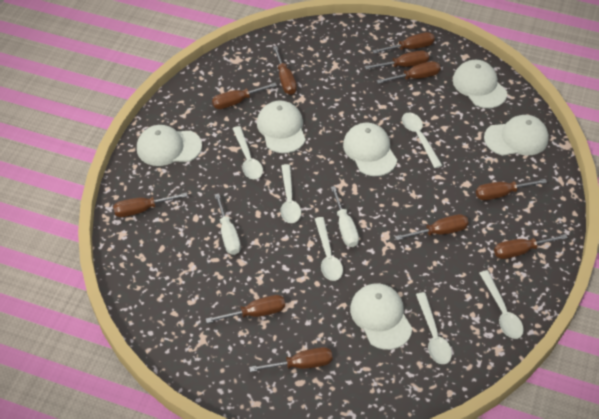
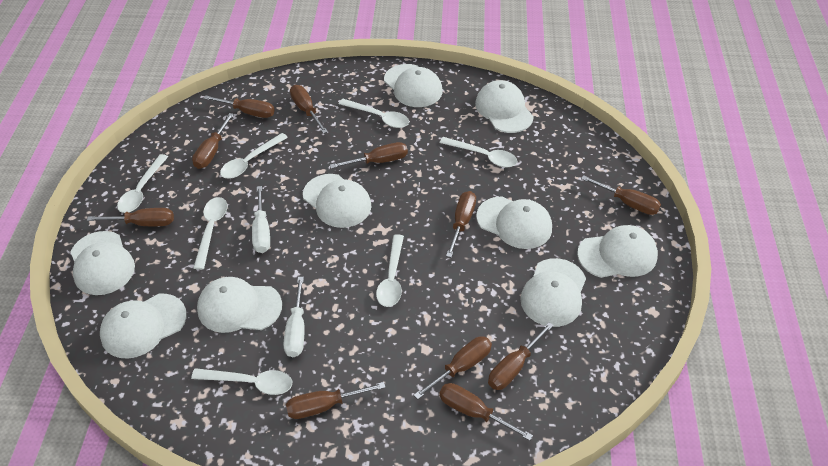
white cap: [137,125,202,166] [257,100,306,153] [343,123,397,176] [350,284,412,350] [453,60,507,108] [484,115,549,156] = 6 -> [71,231,135,295] [100,294,187,358] [197,277,282,333] [303,174,371,228] [384,64,443,107] [475,80,534,133] [476,196,552,249] [520,258,586,327] [577,225,658,278] = 9
white spoon: [232,126,263,179] [280,164,301,223] [315,217,343,281] [402,112,442,168] [416,292,452,364] [479,270,524,339] = 6 -> [117,154,168,213] [191,368,292,395] [193,197,228,270] [220,133,288,179] [339,99,409,128] [376,234,404,307] [440,137,517,168] = 7

